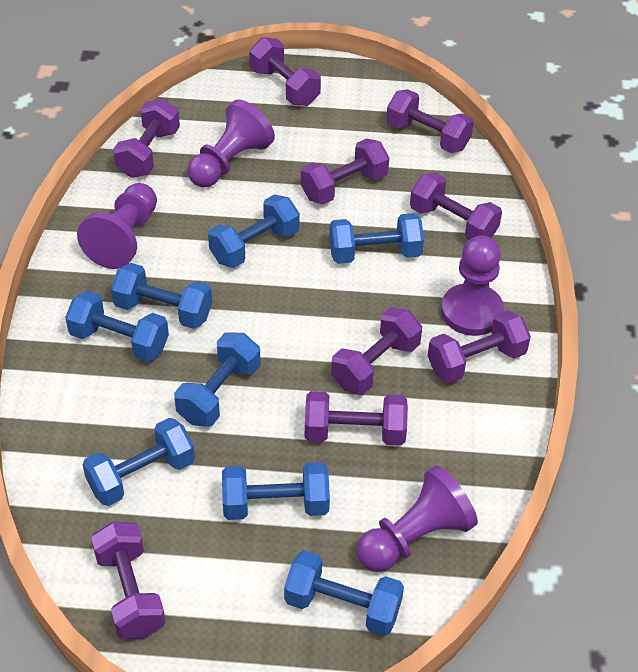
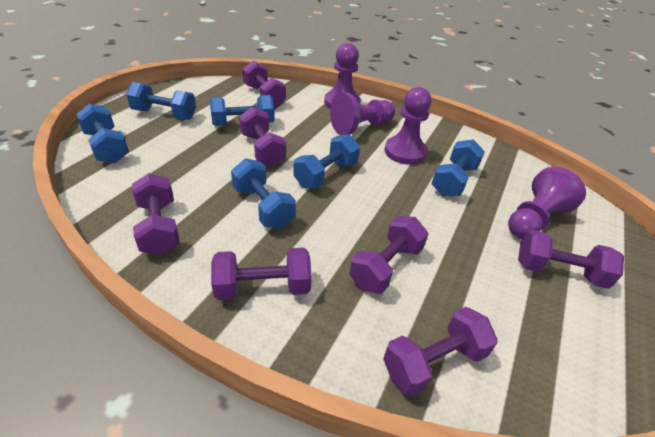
blue dumbbell: [65,291,169,362] [83,418,195,506] [111,263,212,329] [174,332,261,427] [208,194,300,268] [222,462,330,520] [284,550,404,636] [329,213,424,264] = 8 -> [76,103,129,163] [126,82,196,120] [210,95,275,126] [231,158,296,228] [293,134,360,188] [432,139,485,197] = 6
purple dumbbell: [91,522,166,639] [113,98,180,178] [250,37,321,106] [301,139,389,204] [305,391,408,446] [331,307,422,395] [386,89,474,153] [410,172,502,240] [428,310,531,383] = 9 -> [132,173,180,255] [211,248,312,300] [239,107,286,166] [243,61,286,107] [349,216,429,294] [383,307,498,397] [518,229,624,289] = 7

